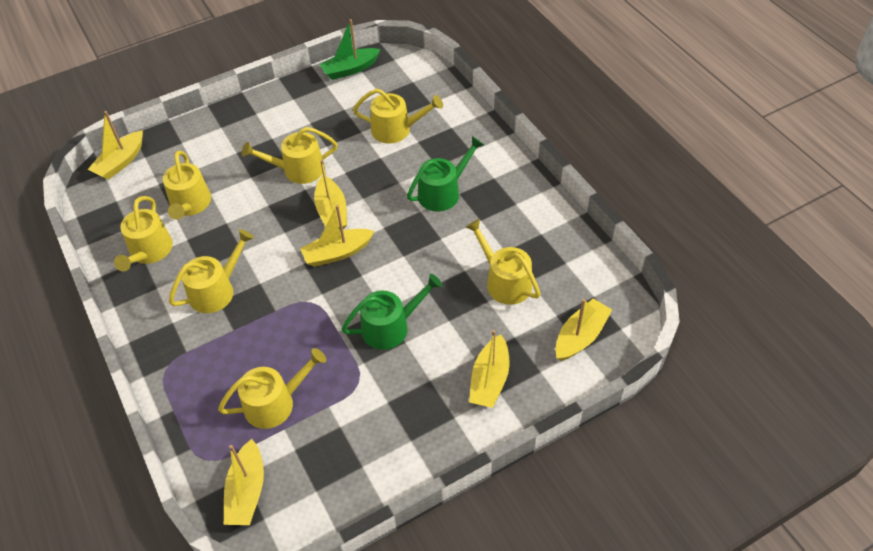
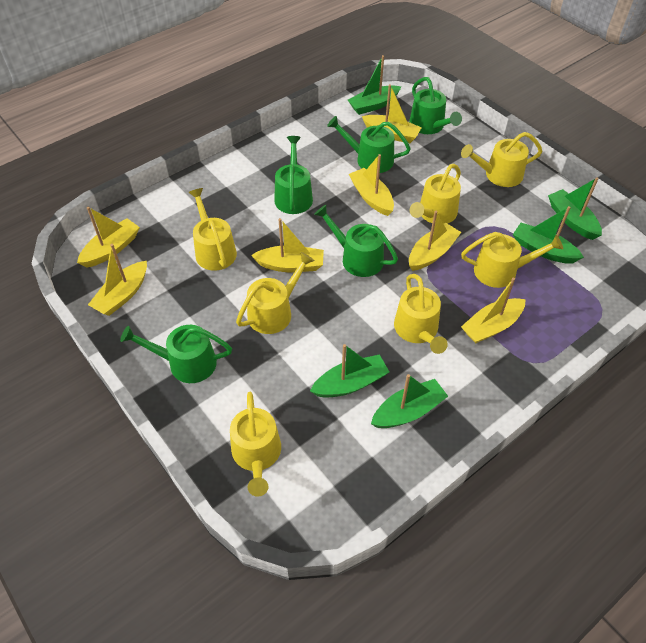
green boat: [320,19,381,80] = 1 -> [310,344,389,398] [348,55,401,115] [371,374,448,428] [513,206,584,264] [548,177,602,240] = 5
green watering can: [342,274,443,350] [407,136,484,212] = 2 -> [120,325,232,383] [274,136,313,214] [314,205,398,277] [327,116,411,173] [409,77,462,134] = 5
yellow boat: [87,111,143,180] [224,439,264,525] [300,205,374,267] [314,160,347,230] [469,330,510,408] [555,298,612,361] = 6 -> [77,207,140,268] [88,244,147,316] [251,218,324,272] [349,154,394,216] [362,84,422,143] [409,211,461,271] [461,278,526,343] = 7

